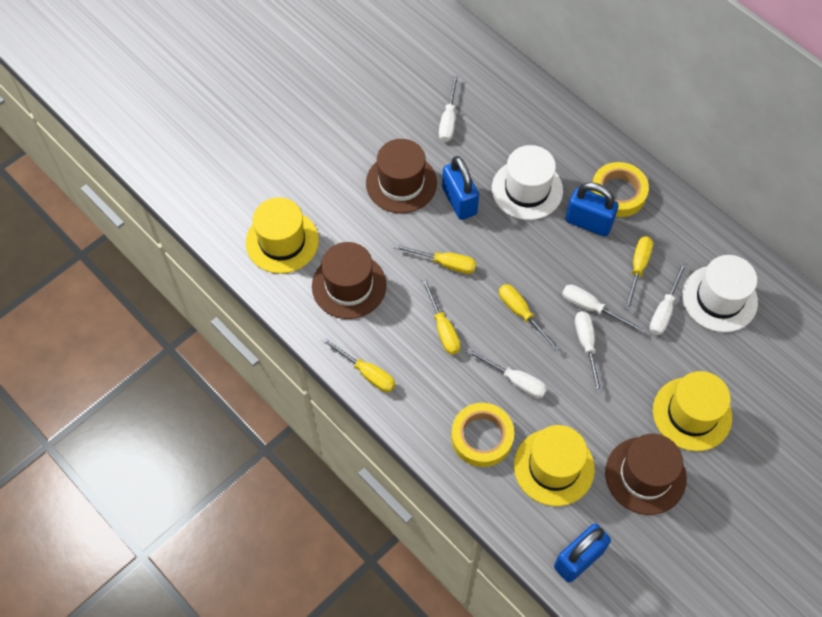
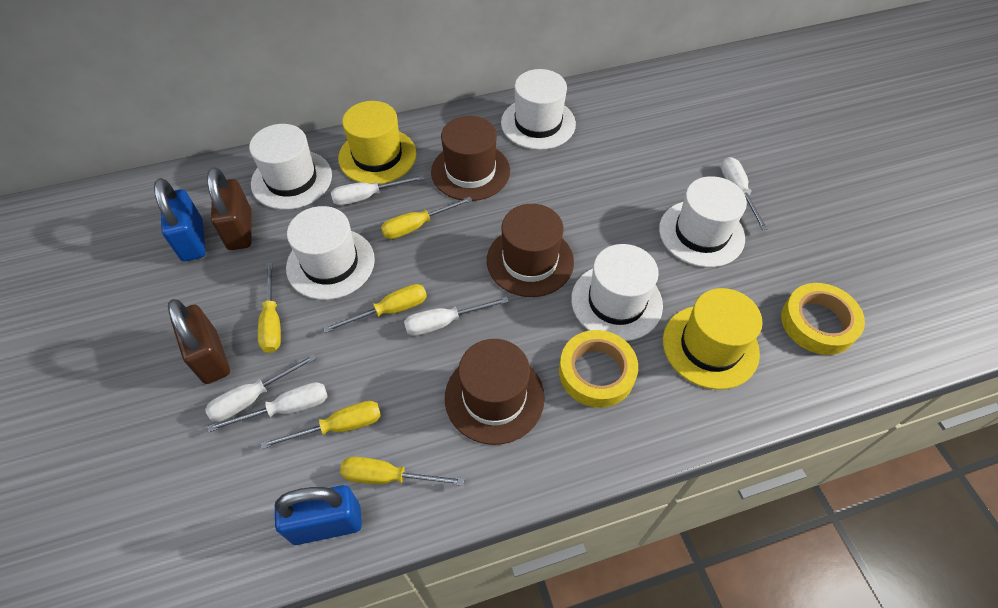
blue padlock: [442,156,479,220] [554,524,611,583] [566,182,619,237] = 3 -> [154,178,206,262] [275,485,362,545] = 2
brown padlock: none = 0 -> [168,299,230,384] [207,167,252,250] = 2
white hat: [492,145,563,220] [682,255,758,332] = 2 -> [249,124,332,210] [286,206,375,300] [501,69,576,150] [571,244,663,341] [659,176,747,267] = 5
yellow hat: [246,197,319,274] [514,425,595,506] [653,371,732,451] = 3 -> [338,101,417,184] [663,288,763,390] = 2

